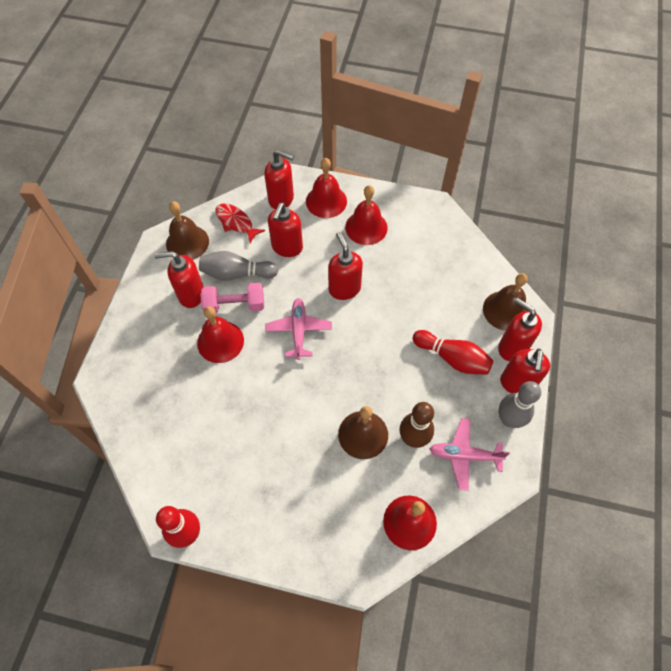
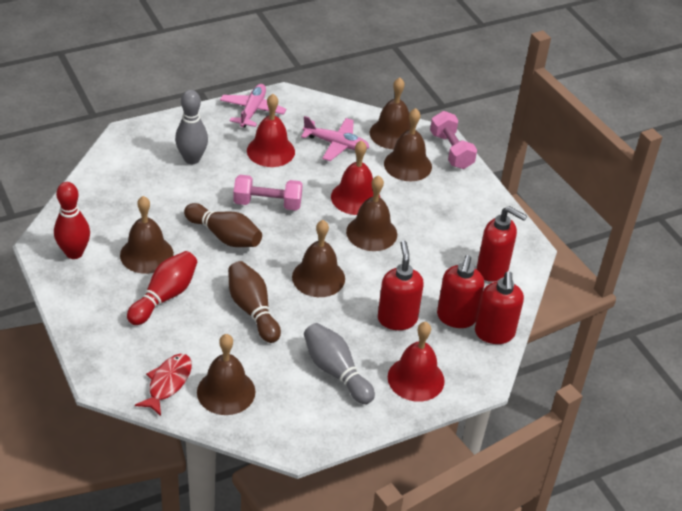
brown bell: [166,201,209,260] [338,406,388,459] [483,273,528,331] = 3 -> [120,196,174,274] [197,334,256,415] [292,220,345,297] [346,175,397,251] [370,78,410,149] [384,108,432,181] = 6
brown bowling pin: [399,402,434,448] = 1 -> [184,203,262,247] [228,261,281,343] = 2
pink dumbbell: [200,283,264,314] = 1 -> [233,175,303,211] [430,111,477,169] = 2
red bell: [197,306,244,363] [306,158,347,218] [345,185,388,245] [383,496,437,550] = 4 -> [247,94,295,167] [331,140,380,215] [388,322,445,402] = 3
red soap dispenser: [154,251,204,308] [264,150,294,209] [268,203,303,257] [328,232,363,300] [498,298,542,361] [500,348,550,394] = 6 -> [378,241,424,330] [437,255,484,328] [475,271,524,344] [477,206,527,282] = 4

